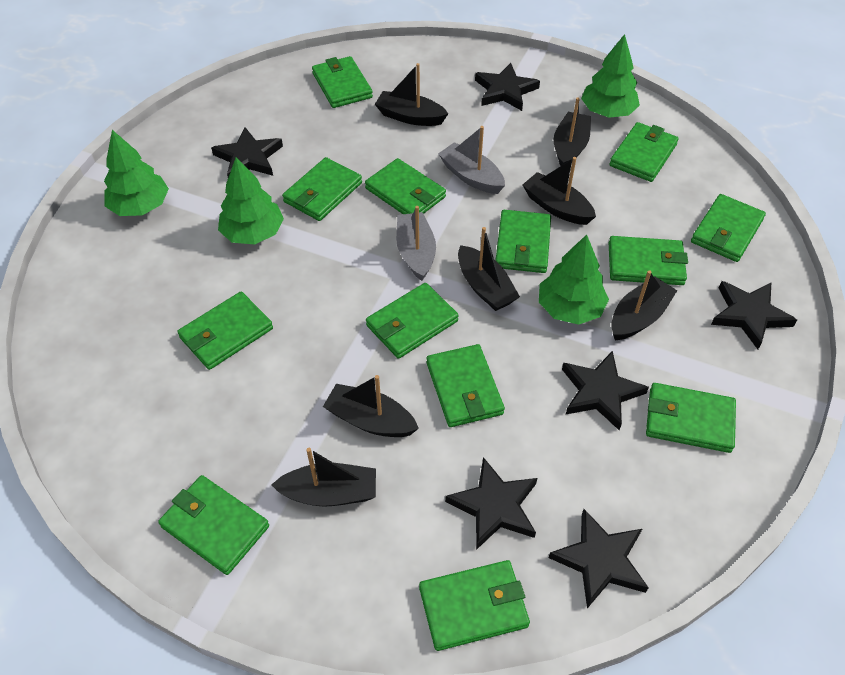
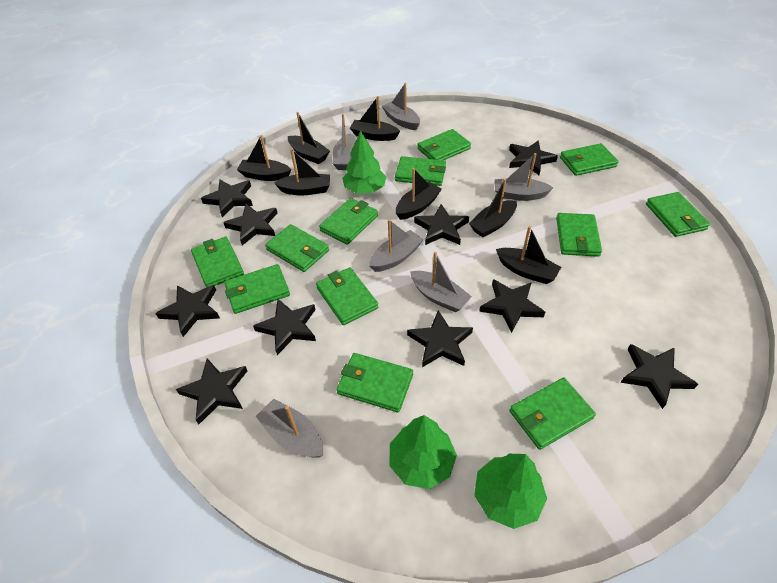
black star: [211,127,283,177] [445,457,537,550] [475,63,540,111] [549,509,649,608] [562,351,649,430] [711,281,797,349] = 6 -> [155,285,220,337] [176,358,247,424] [201,179,253,217] [223,204,278,245] [253,299,316,355] [407,310,473,367] [414,204,469,245] [479,279,545,333] [509,140,558,175] [620,344,698,409] = 10
green tree: [104,130,169,216] [218,157,284,244] [539,234,609,325] [581,34,640,118] = 4 -> [342,131,386,194] [389,415,457,489] [474,454,547,529] = 3
green wallet: [158,475,269,575] [177,292,273,370] [282,157,362,221] [312,56,373,108] [365,158,446,214] [366,283,459,359] [419,560,530,651] [427,344,505,427] [495,210,551,273] [609,122,679,182] [609,236,688,285] [646,383,736,453] [691,194,766,262] = 13 -> [191,237,244,288] [224,264,290,314] [265,224,329,272] [316,267,378,325] [319,198,378,245] [336,353,413,412] [395,156,446,186] [417,129,471,160] [510,377,596,450] [556,213,602,257] [560,143,619,176] [646,192,710,237] = 12
grey boat: [396,206,436,281] [438,126,505,194] = 2 -> [256,399,323,458] [333,114,356,170] [369,219,423,272] [382,83,420,130] [410,252,472,312] [495,153,553,201] = 6

